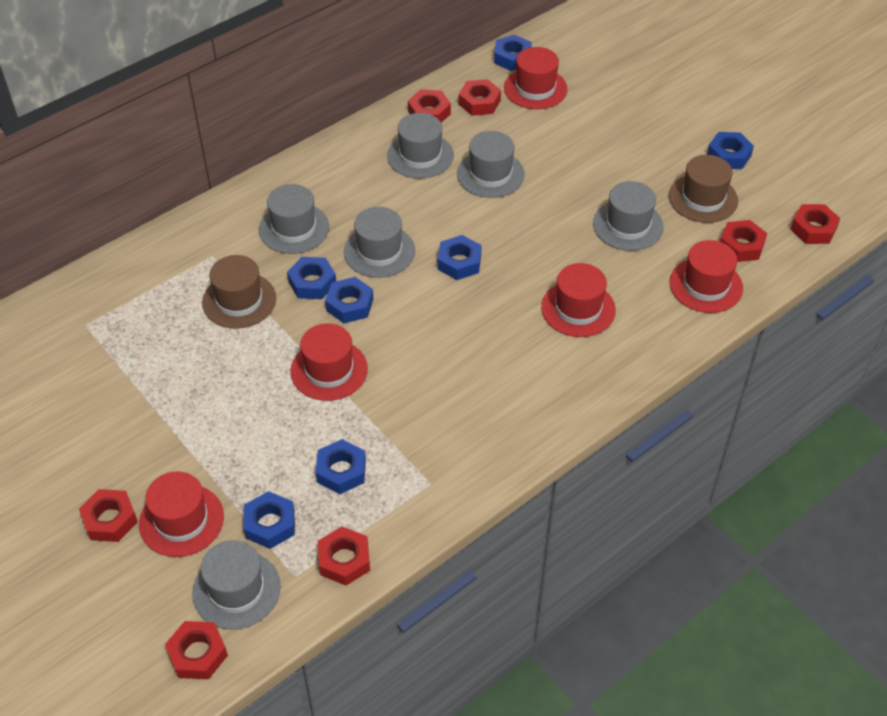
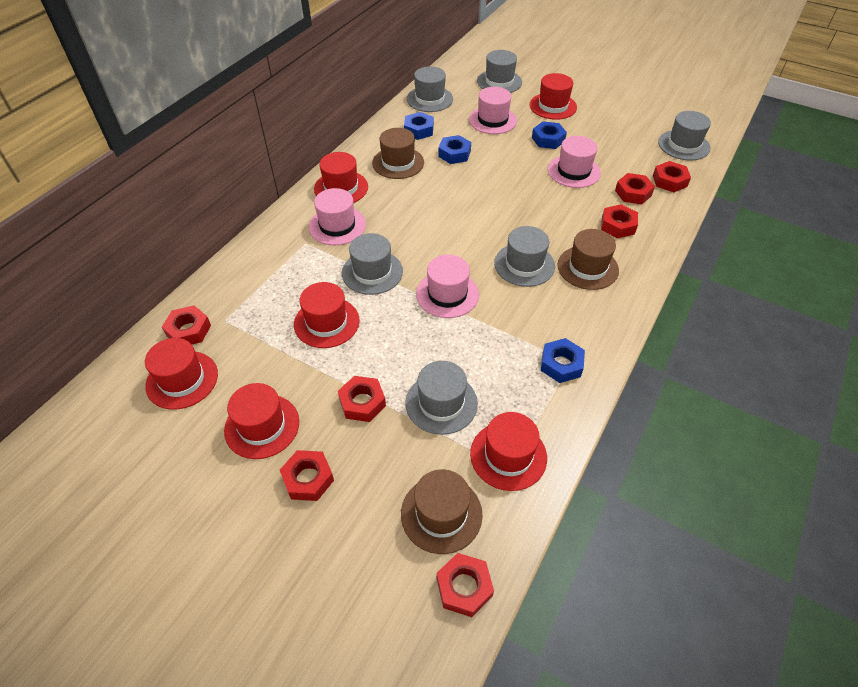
blue nut: [243,491,295,549] [287,257,336,299] [316,439,366,494] [325,277,373,323] [438,235,482,280] [494,35,532,71] [707,132,754,169] = 7 -> [404,112,434,140] [438,135,471,164] [532,121,567,149] [541,338,585,383] = 4
brown hat: [202,255,276,329] [669,155,738,223] = 2 -> [372,128,424,179] [401,469,483,554] [557,229,619,290] = 3
pink hat: none = 0 -> [308,188,366,245] [416,255,479,318] [469,87,517,134] [548,136,601,188] = 4
red hat: [139,471,224,557] [290,323,368,401] [504,47,567,109] [541,263,616,337] [670,240,743,313] = 5 -> [145,338,218,410] [224,383,299,459] [294,282,360,348] [314,152,368,203] [470,412,547,491] [530,73,577,120] = 6

